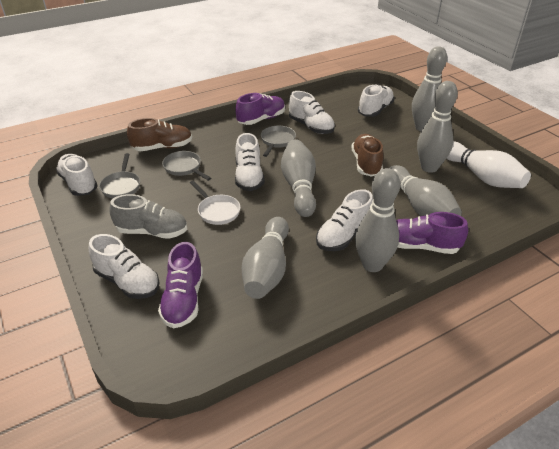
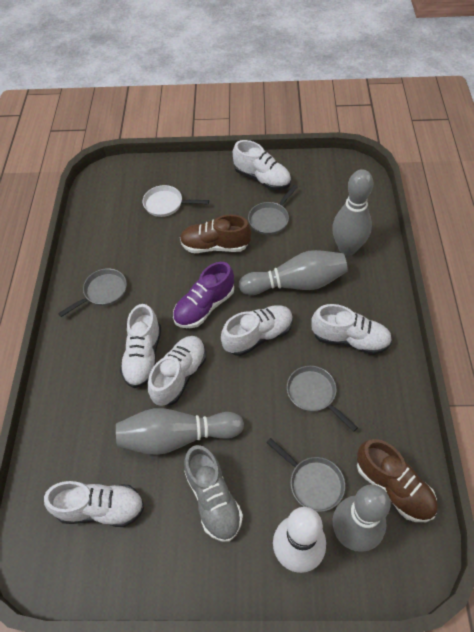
grey bowling pin: [242,217,289,299] [281,139,316,217] [355,168,400,272] [389,165,462,216] [412,46,447,131] [417,81,458,173] = 6 -> [116,408,244,455] [239,250,348,295] [332,169,373,256] [333,484,391,552] = 4
grey pan: [99,153,140,198] [162,151,211,181] [261,126,296,157] = 3 -> [58,268,127,317] [248,185,298,235] [266,438,345,512] [287,366,358,432] = 4
purple shoe: [158,242,203,328] [235,93,285,125] [396,212,468,254] = 3 -> [173,262,234,328] = 1

